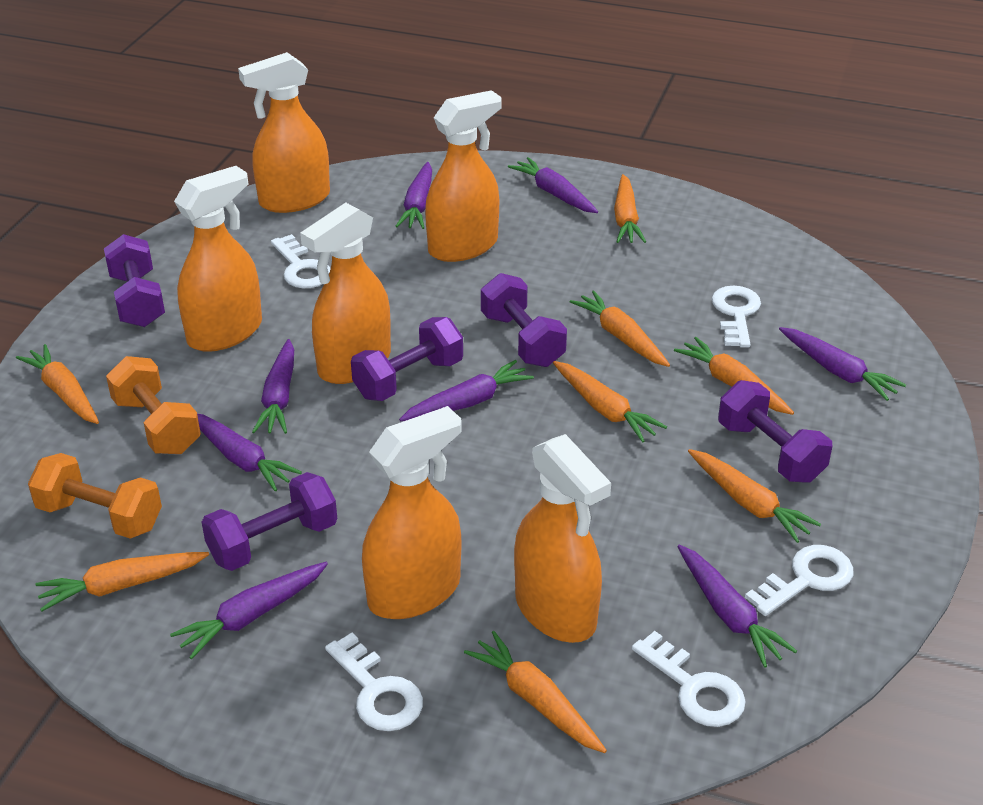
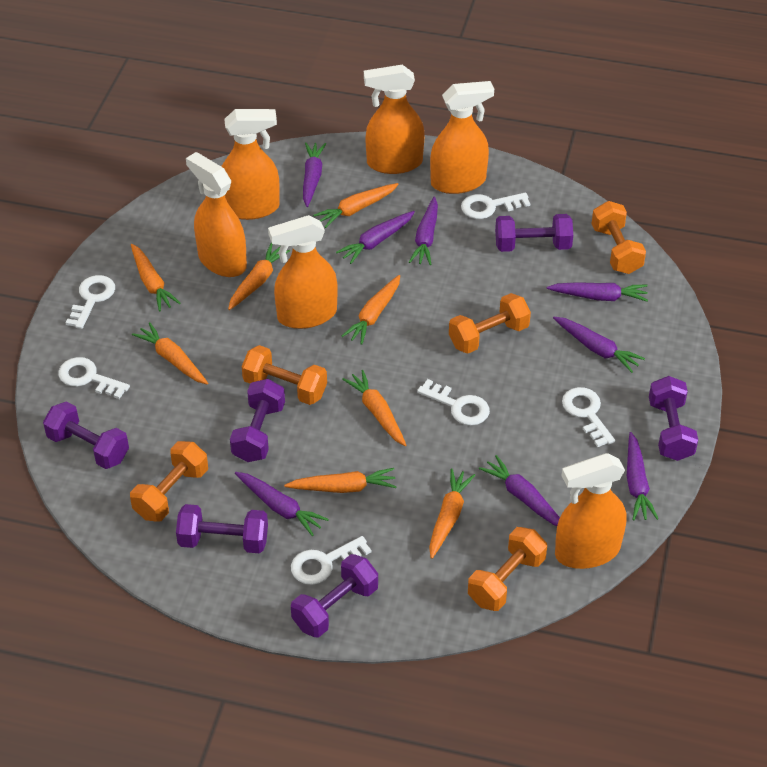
orange dumbbell: [28,453,162,539] [106,356,201,454] = 2 -> [130,441,208,522] [242,345,327,405] [449,293,531,354] [468,527,547,611] [592,201,646,274] = 5
purple dumbbell: [104,234,165,327] [202,472,337,571] [351,317,463,401] [481,273,567,367] [718,380,832,483] = 5 -> [43,401,129,469] [176,504,268,553] [230,379,285,462] [291,554,378,638] [495,214,573,252] [649,376,698,461] = 6
white key: [271,234,331,288] [325,633,423,731] [632,631,746,727] [712,286,761,348] [745,545,853,616] = 5 -> [59,357,130,399] [66,275,115,329] [291,536,371,585] [417,379,490,426] [461,193,530,219] [562,387,615,447] = 6

